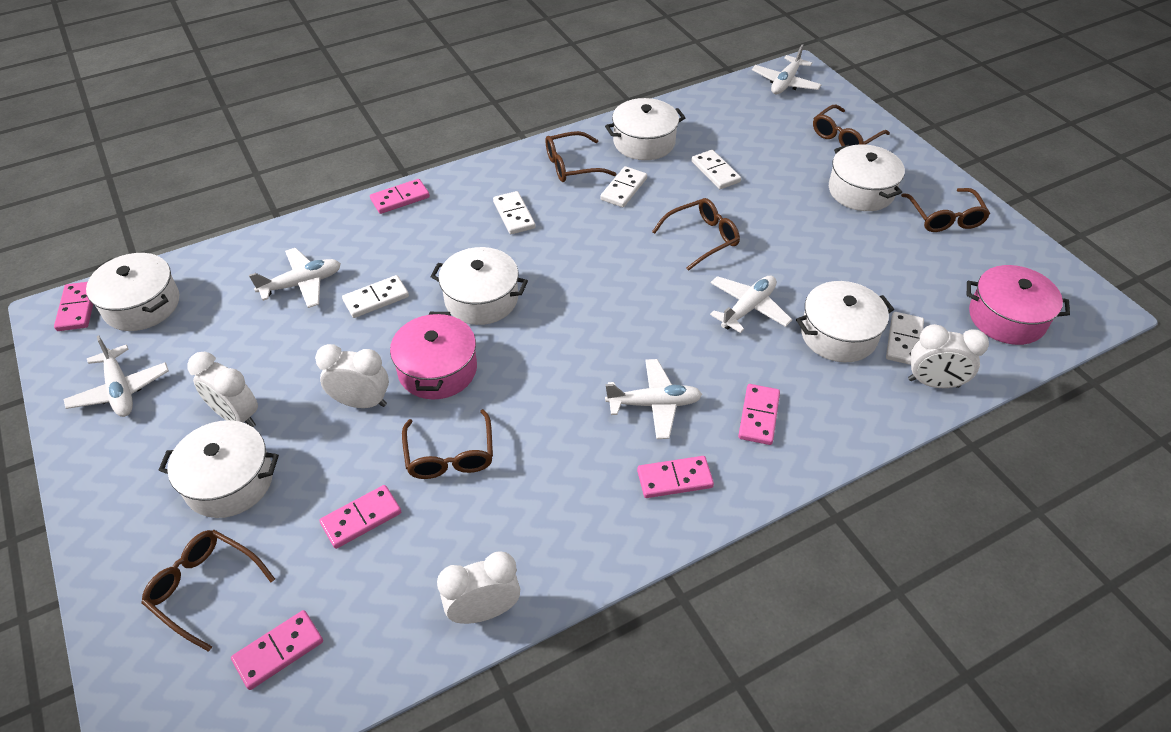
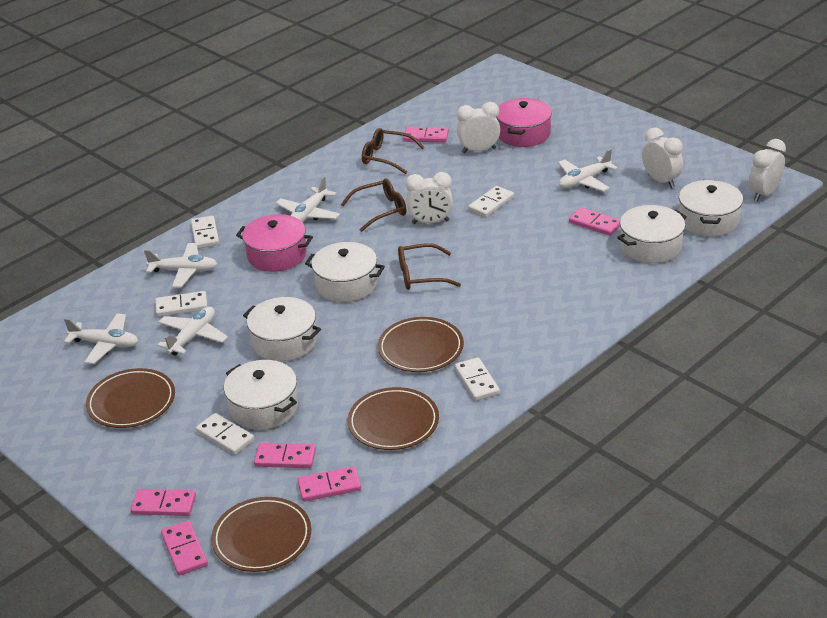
brown glasses: [141,530,275,652] [402,409,493,479] [545,131,616,182] [652,198,740,271] [813,105,890,146] [901,188,990,232] = 6 -> [341,179,406,232] [362,128,425,174] [398,243,461,290] = 3
brown plate: none = 0 -> [86,368,175,428] [211,497,311,572] [348,387,439,450] [378,317,464,372] = 4
white pot: [86,253,179,331] [159,420,279,518] [430,247,528,325] [605,98,686,160] [796,281,894,362] [829,144,905,211] = 6 -> [224,360,298,430] [243,297,321,361] [305,242,385,302] [617,205,687,263] [679,180,743,236] = 5

